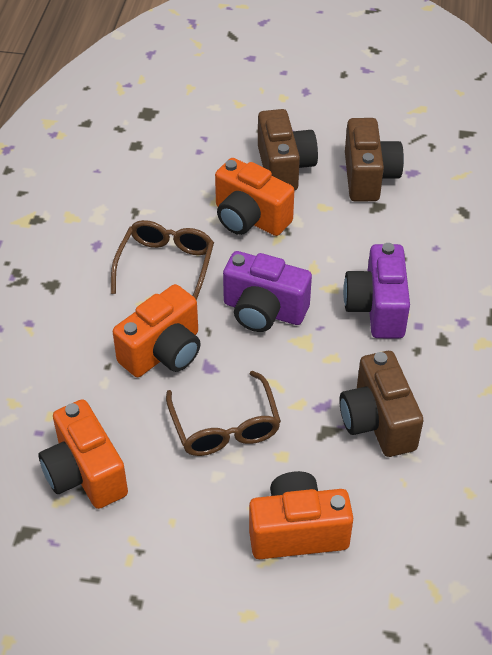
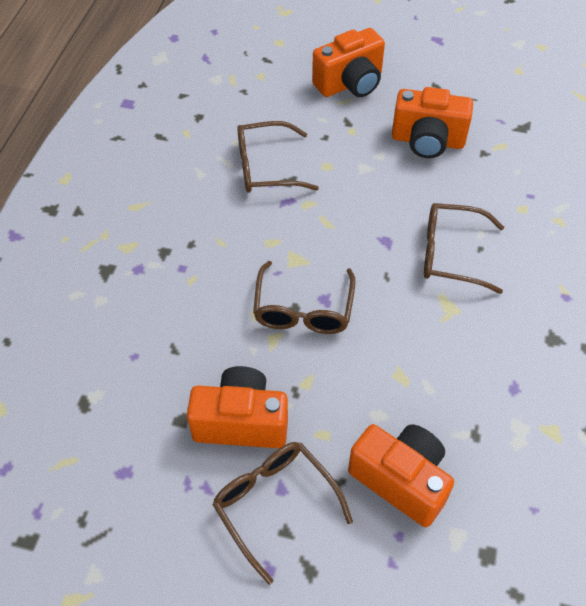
brown camera: [258,109,318,191] [339,351,424,457] [345,118,404,202] = 3 -> none = 0
brown glasses: [111,220,214,300] [166,371,281,456] = 2 -> [212,442,353,585] [237,121,319,193] [253,261,356,334] [424,203,504,294] = 4
purple camera: [223,251,312,332] [343,243,410,338] = 2 -> none = 0

